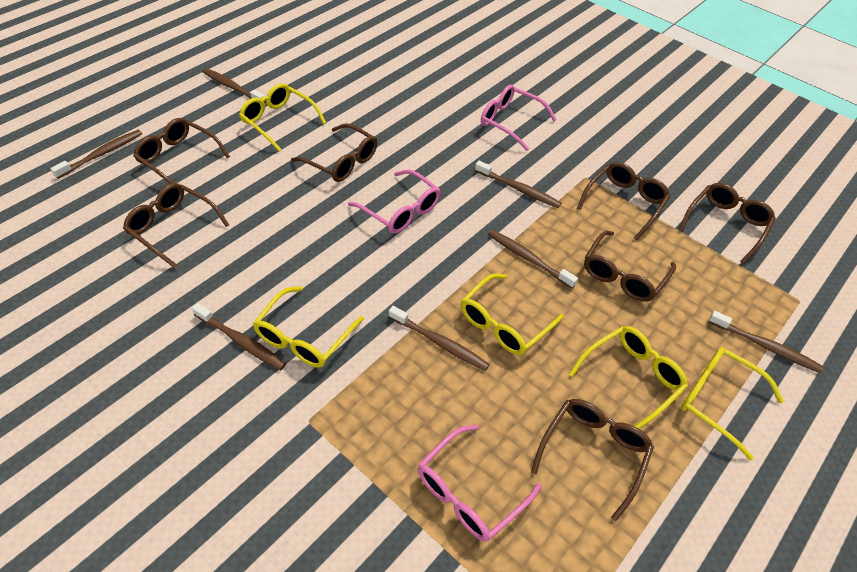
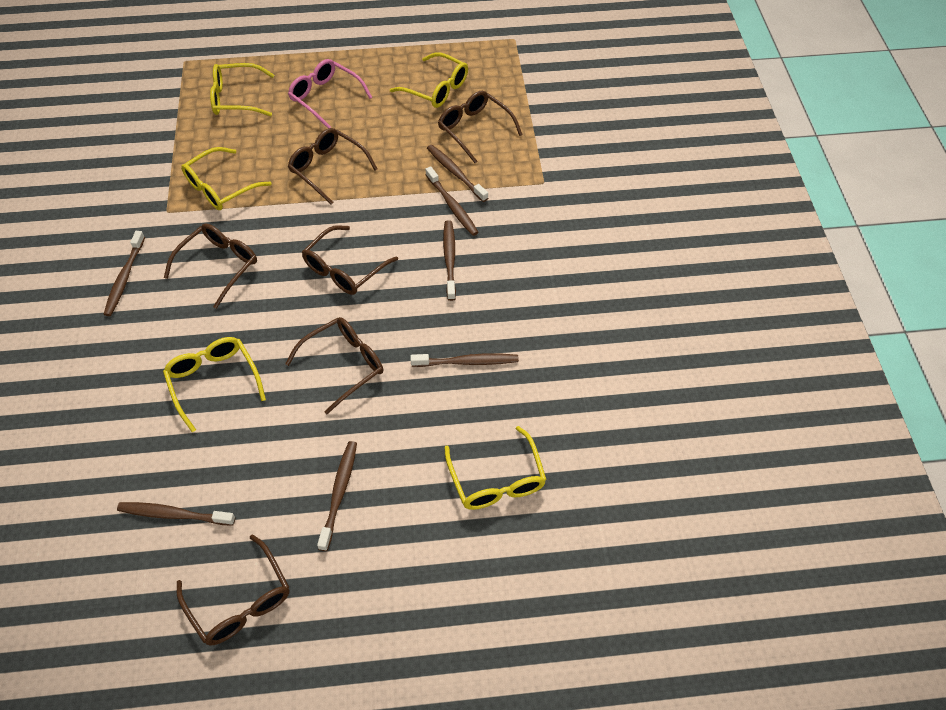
brown glasses: [123,183,229,268] [133,118,230,184] [291,124,377,182] [531,399,654,521] [577,162,670,240] [584,231,676,302] [679,183,776,264] = 7 -> [164,223,257,309] [177,535,290,646] [285,317,383,414] [288,128,378,205] [302,225,398,295] [438,91,522,163] = 6
pink glasses: [348,169,441,234] [418,425,542,542] [481,85,557,151] = 3 -> [288,59,373,128] = 1

